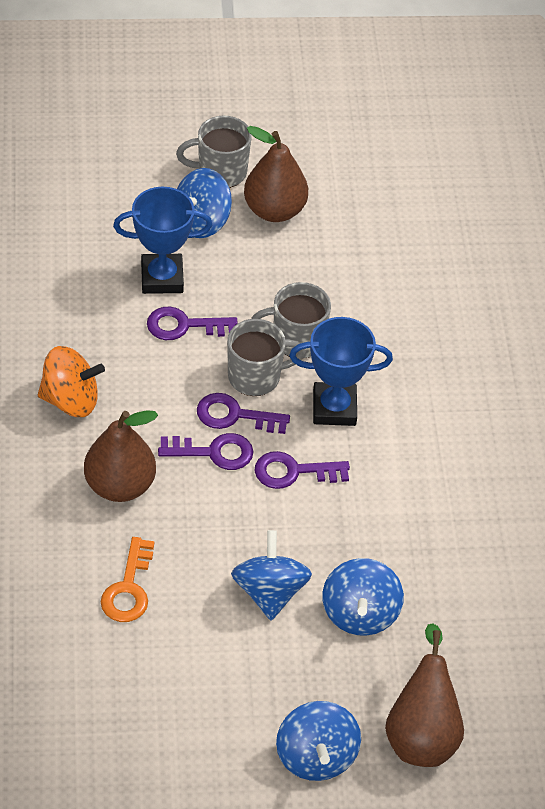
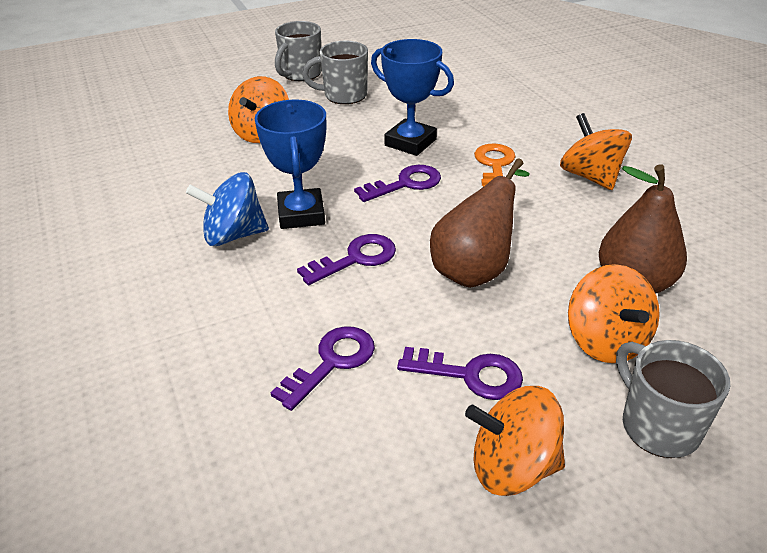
blue spinning top: [177,168,232,238] [231,530,312,621] [276,701,361,781] [322,558,404,636] = 4 -> [186,172,269,246] = 1
brown pear: [84,410,158,502] [244,126,308,222] [385,623,464,767] = 3 -> [430,159,530,288] [599,164,687,294] = 2
orange spinning top: [38,346,105,417] = 1 -> [228,76,289,143] [465,386,565,496] [560,113,632,190] [568,264,660,363] = 4

